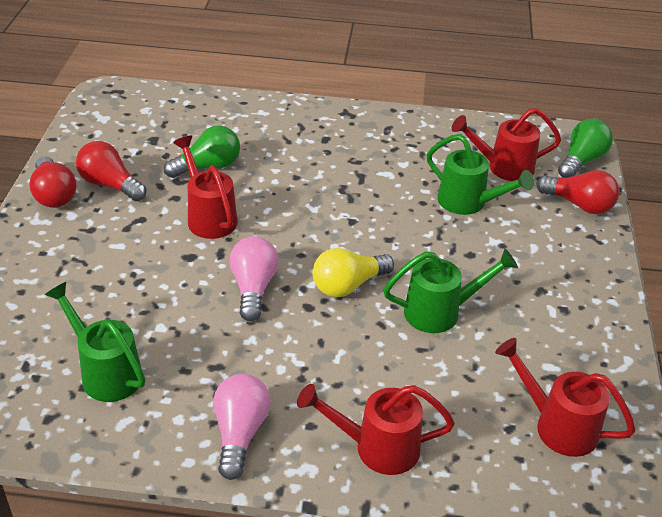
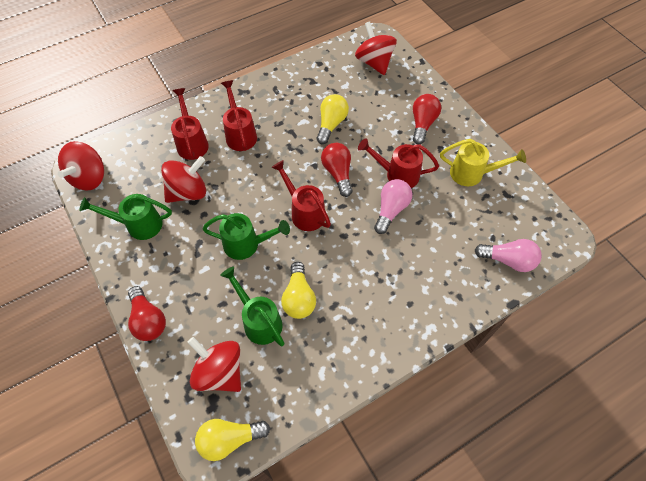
green light bulb: [164,125,240,178] [558,119,613,178] = 2 -> none = 0
red spinning top: none = 0 -> [58,141,104,191] [161,156,206,203] [187,337,241,392] [355,21,397,75] = 4
yellow light bulb: [313,248,394,297] = 1 -> [195,419,270,461] [281,262,316,319] [317,94,349,144] = 3
yellow watering can: none = 0 -> [440,139,526,186] = 1

